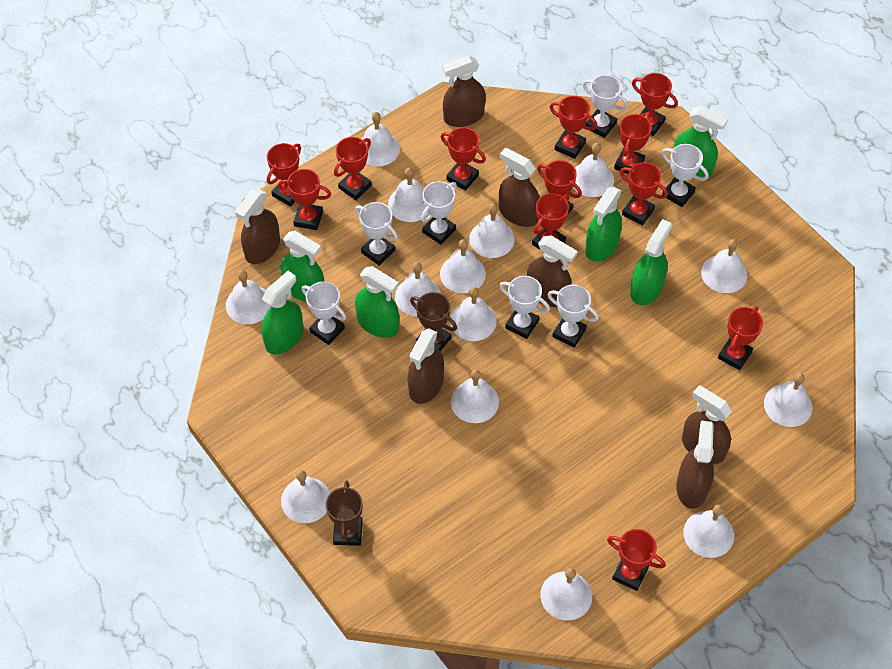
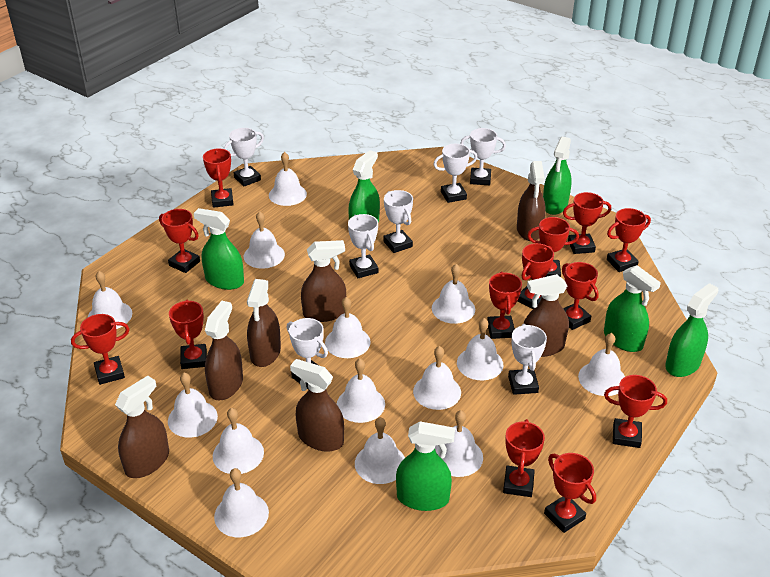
brown trophy: [326,481,363,546] [410,292,457,351] = 2 -> none = 0
red trophy: [267,143,301,207] [278,169,331,230] [334,137,372,200] [441,127,486,191] [532,193,569,252] [537,160,582,214] [550,96,597,159] [607,529,665,591] [614,113,652,174] [620,162,668,226] [632,73,678,136] [718,306,763,370] = 12 -> [71,314,130,385] [159,209,200,273] [169,300,207,369] [203,148,234,208] [487,272,522,339] [503,419,545,497] [517,243,554,309] [527,217,579,277] [544,453,596,533] [562,262,599,330] [563,192,611,254] [604,375,667,448] [607,208,651,272] = 13

